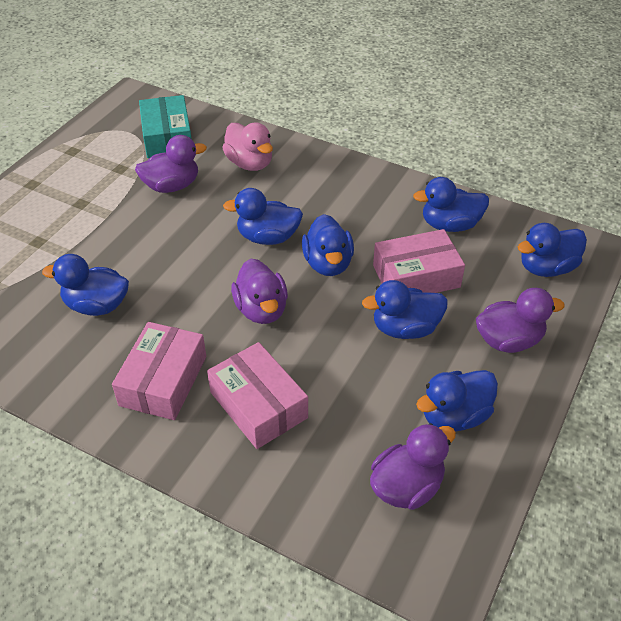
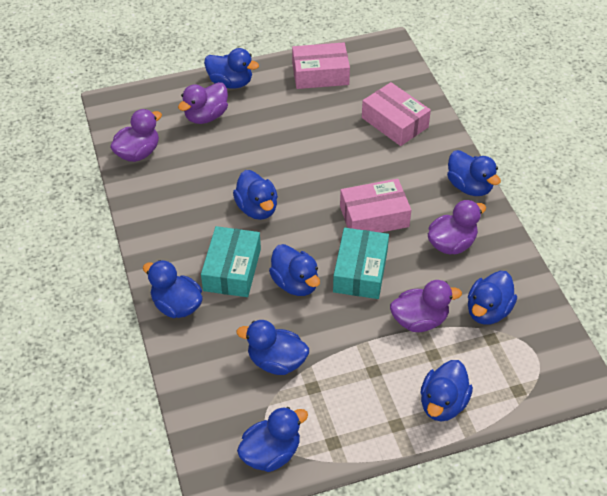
blue duck: [42,254,129,316] [223,188,303,245] [302,214,354,276] [362,280,447,339] [413,177,489,232] [416,370,498,431] [518,223,587,277] = 7 -> [143,260,203,318] [204,48,259,88] [233,170,278,220] [236,320,309,375] [237,407,308,472] [269,244,320,296] [420,360,473,421] [447,150,501,196] [468,271,517,325] = 9
pink duck: [222,122,273,171] = 1 -> none = 0
turquoise box: [139,95,192,158] = 1 -> [201,226,261,297] [333,228,389,299] = 2

